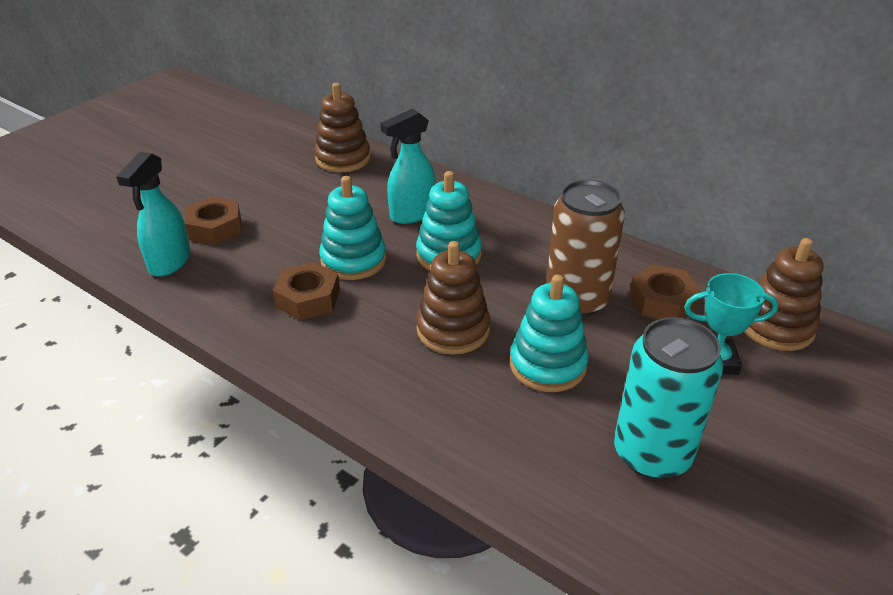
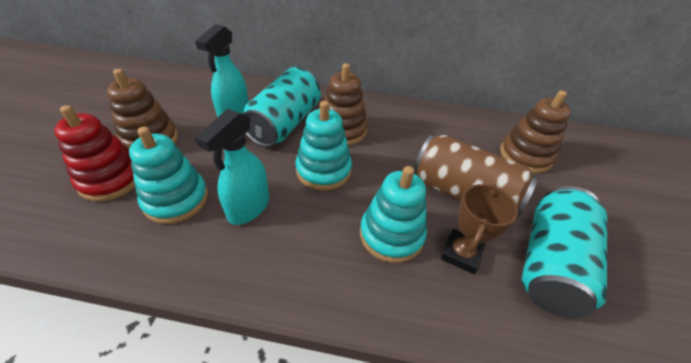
brown nut: [185,196,242,245] [273,262,340,320] [629,264,701,319] = 3 -> none = 0
brown trophy: none = 0 -> [441,184,518,274] = 1
red stacking toy: none = 0 -> [54,105,135,202] = 1
turquoise can: [614,317,723,479] = 1 -> [243,67,321,147] [522,186,607,318] = 2
turquoise trophy: [684,273,779,375] = 1 -> none = 0

